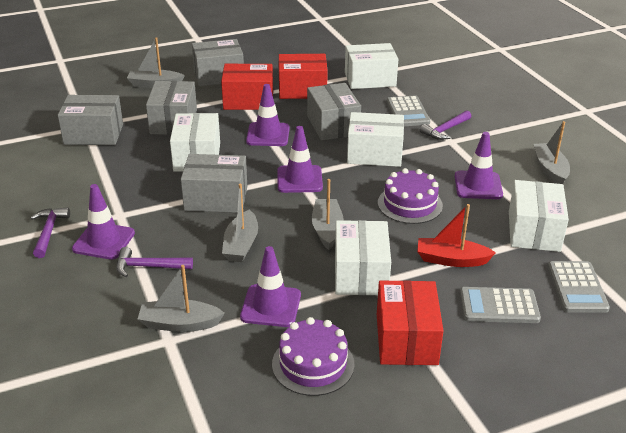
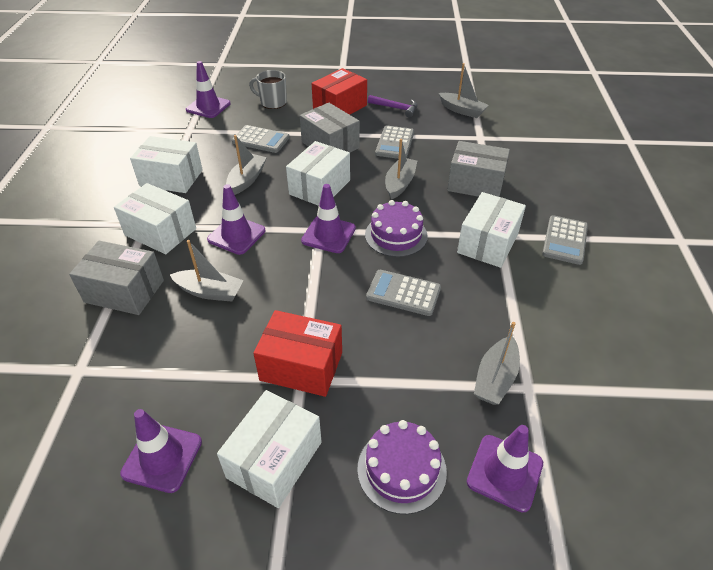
grey box: [58,95,123,145] [146,81,197,135] [181,154,247,213] [192,39,244,86] [307,83,361,141] = 5 -> [69,241,164,315] [300,103,360,152] [447,141,510,197] = 3
grey calculator: [387,95,430,126] [460,287,541,323] [548,261,610,313] = 3 -> [232,125,290,153] [366,270,441,316] [375,126,414,159] [542,215,588,265] = 4
grey mug: none = 0 -> [249,70,287,109] = 1
purple hammer: [30,207,70,258] [116,247,193,277] [420,111,471,140] = 3 -> [368,95,418,117] = 1
red boat: [417,204,496,267] = 1 -> none = 0
red box: [221,64,273,110] [279,54,328,99] [377,280,444,365] = 3 -> [253,310,342,397] [311,68,367,115] = 2

